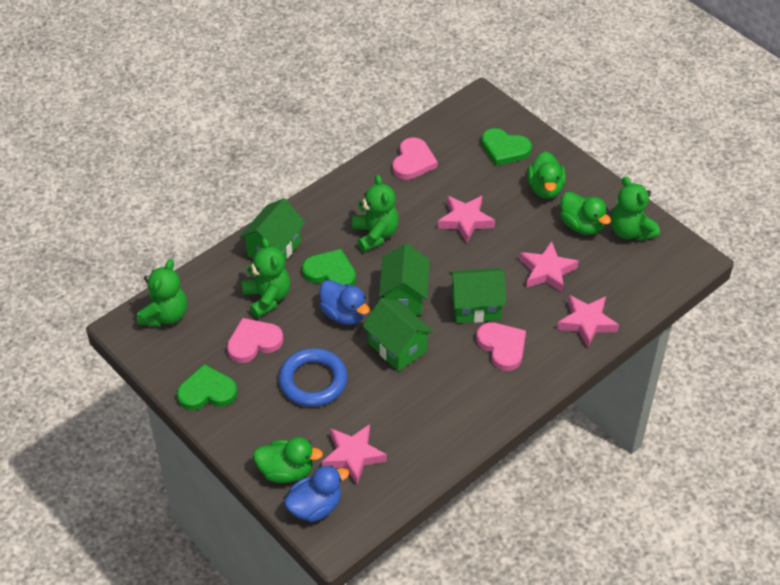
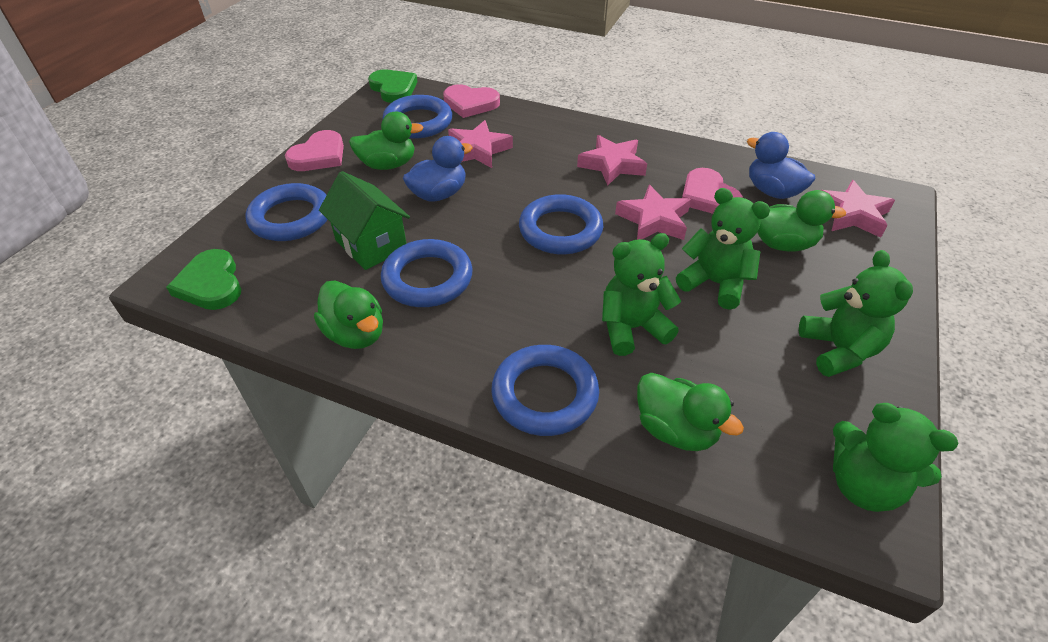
blue ring: [279,348,348,407] = 1 -> [245,183,328,241] [381,239,473,307] [383,95,452,139] [491,345,599,436] [519,194,604,254] = 5
green duck: [253,437,323,483] [527,151,566,199] [560,192,611,235] = 3 -> [314,280,383,349] [349,112,424,170] [637,373,744,451] [757,190,846,251] = 4
green heart: [177,364,237,410] [302,249,356,286] [481,128,532,166] = 3 -> [166,249,241,310] [368,70,417,103] = 2
green house: [239,198,305,260] [362,298,433,371] [379,243,430,315] [449,268,506,323] = 4 -> [319,171,410,270] = 1

